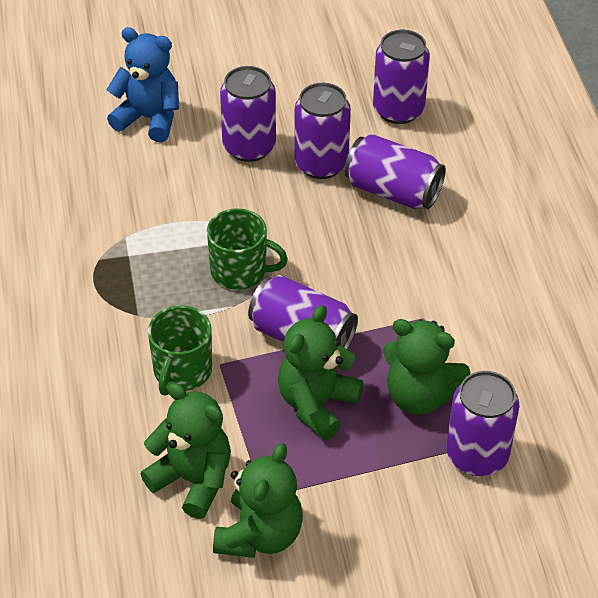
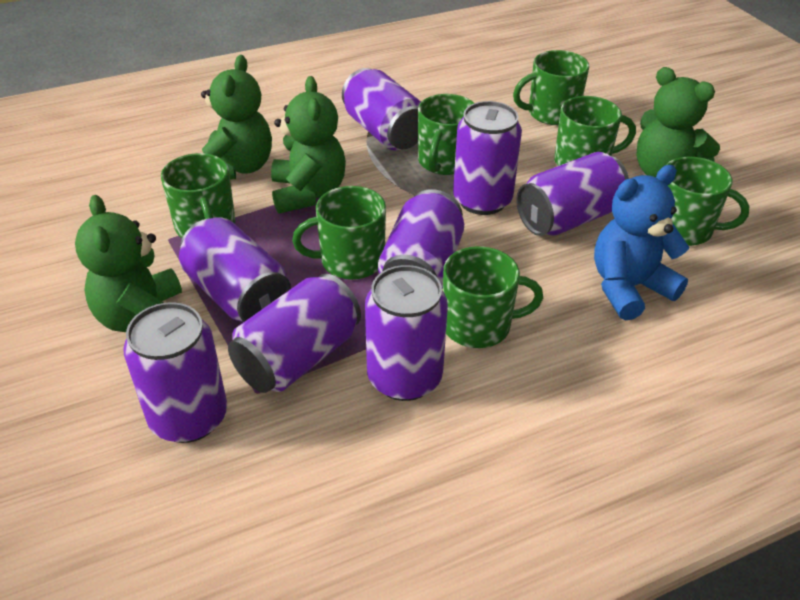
green mug: [148,306,212,395] [207,208,288,290] = 2 -> [161,153,236,238] [292,186,386,280] [418,94,474,175] [443,246,543,348] [513,50,590,125] [554,96,636,166] [666,157,749,246] = 7
purple can: [220,66,276,162] [248,275,358,349] [294,83,351,179] [345,134,446,209] [373,30,430,124] [446,371,520,476] = 6 -> [123,302,227,443] [179,217,291,322] [228,274,361,393] [342,68,421,150] [365,265,448,401] [378,189,464,289] [453,101,522,215] [516,152,629,236] = 8

